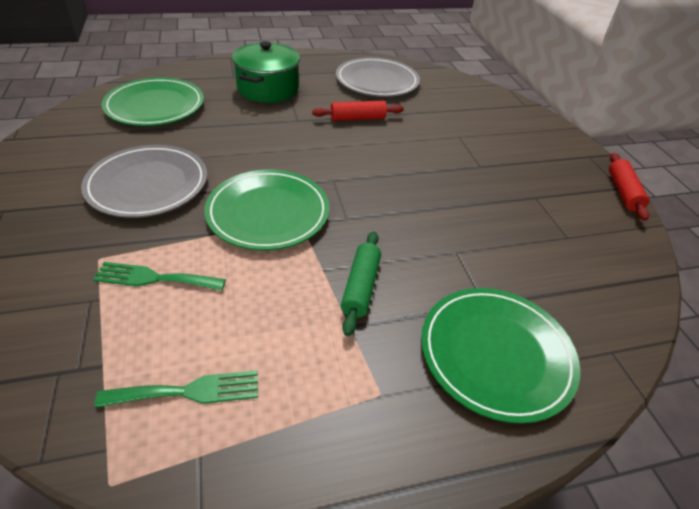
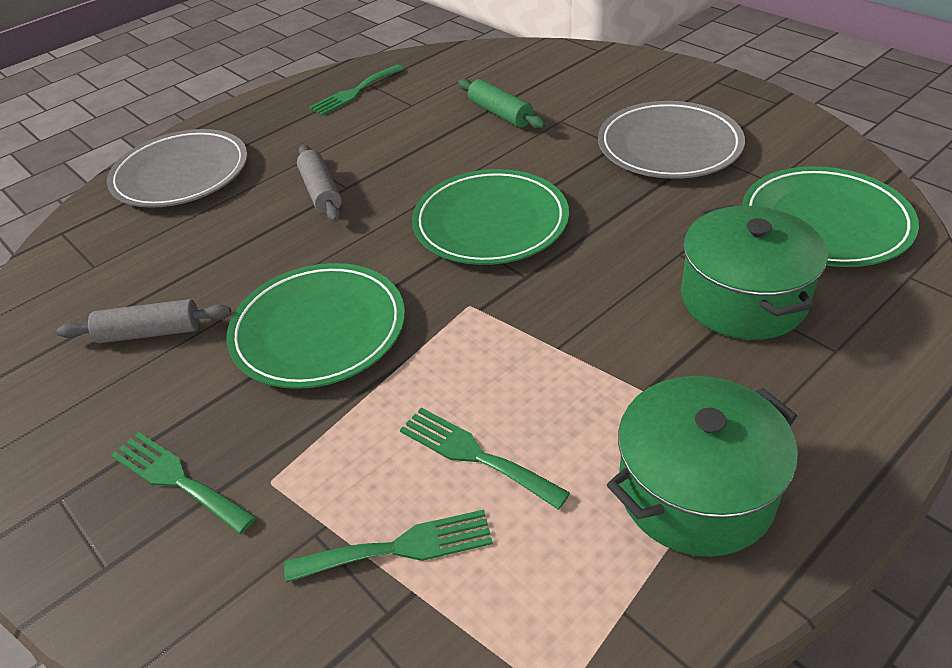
green fork: [93,262,226,291] [94,370,258,408] = 2 -> [111,432,256,534] [284,510,493,583] [309,65,404,116] [400,407,570,510] = 4
green pot: [232,41,300,103] = 1 -> [607,376,798,557] [681,205,828,340] = 2
grey rolling pin: none = 0 -> [57,299,231,343] [297,145,342,222] = 2
red rolling pin: [312,101,404,121] [609,153,649,221] = 2 -> none = 0

